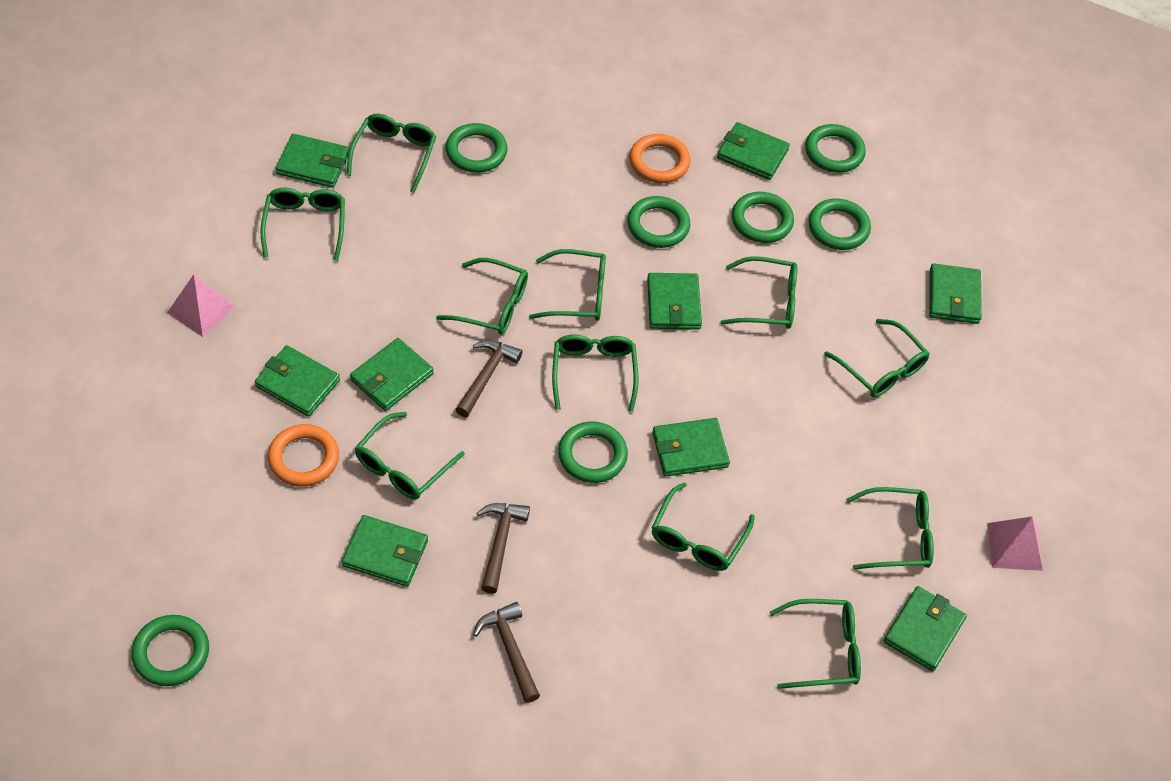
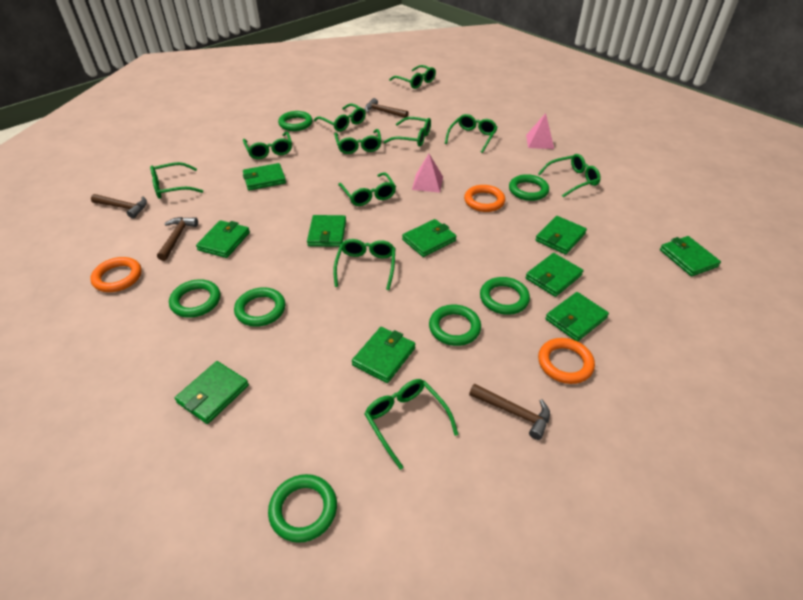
brown hammer: [455,340,522,417] [473,602,540,703] [477,503,530,594] = 3 -> [91,194,147,218] [157,217,198,261] [365,98,409,118] [469,384,550,440] = 4
green wallet: [255,345,340,417] [276,134,349,188] [342,515,428,587] [350,338,434,411] [647,273,702,330] [652,418,730,477] [717,122,790,180] [884,586,967,671] [929,263,982,324] = 9 -> [175,361,249,424] [196,220,250,258] [243,163,286,191] [307,215,346,247] [352,327,415,383] [402,219,457,257] [525,253,583,297] [535,216,587,255] [545,292,609,341] [660,236,721,277] = 10
orange ring: [268,424,339,487] [629,134,691,183] = 2 -> [90,257,142,292] [464,185,505,212] [538,338,595,384] = 3

